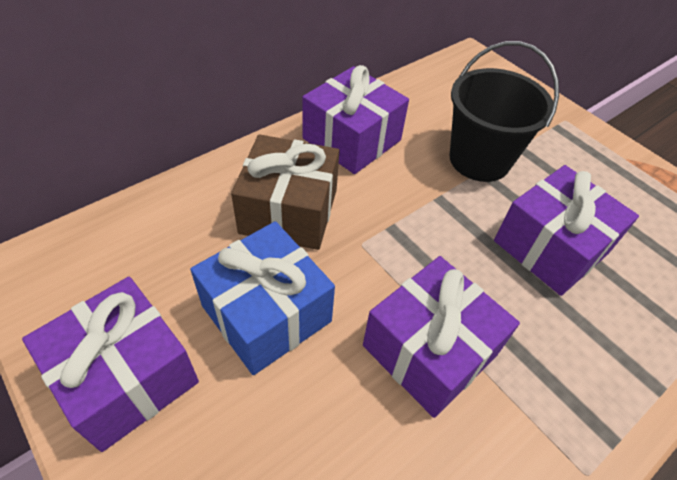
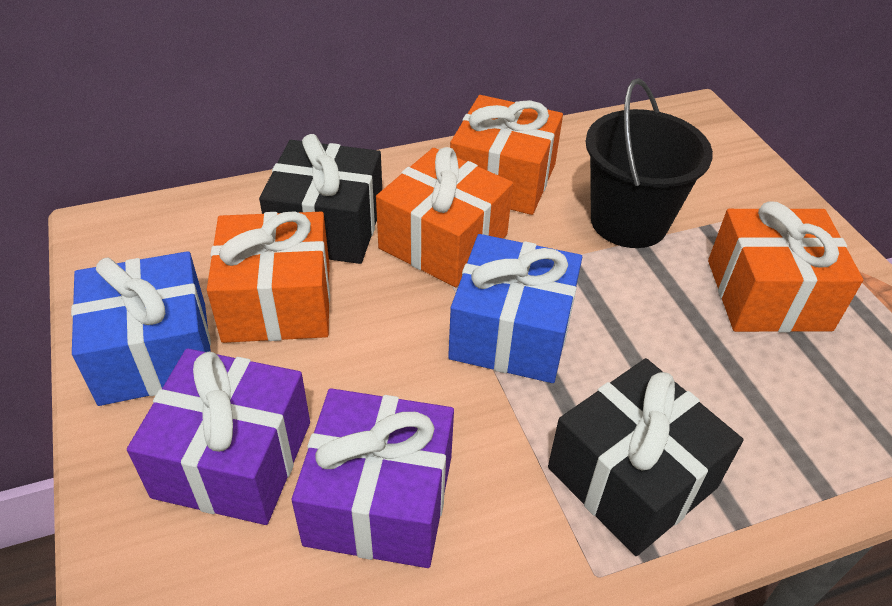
black gift: none = 0 -> [259,134,382,264] [548,358,744,556] = 2
blue gift: [190,221,335,375] = 1 -> [71,251,211,406] [448,234,582,383] = 2
brown gift: [231,134,339,250] = 1 -> none = 0
orange gift: none = 0 -> [207,211,330,343] [376,147,513,287] [450,95,563,215] [708,201,863,332] = 4
purple gift: [22,277,199,452] [302,65,409,174] [363,256,520,418] [494,165,639,296] = 4 -> [127,348,310,525] [292,388,454,568] = 2

